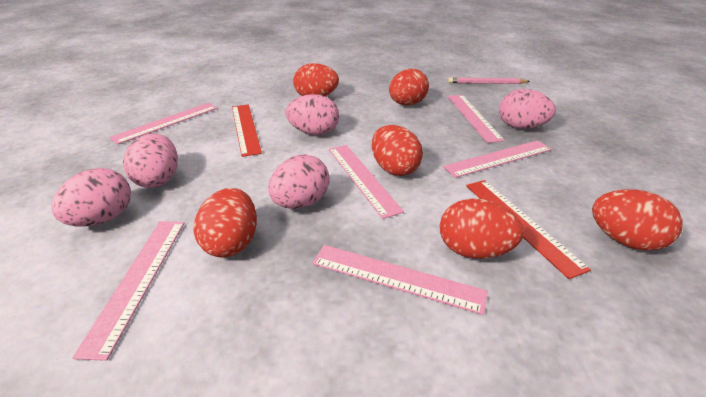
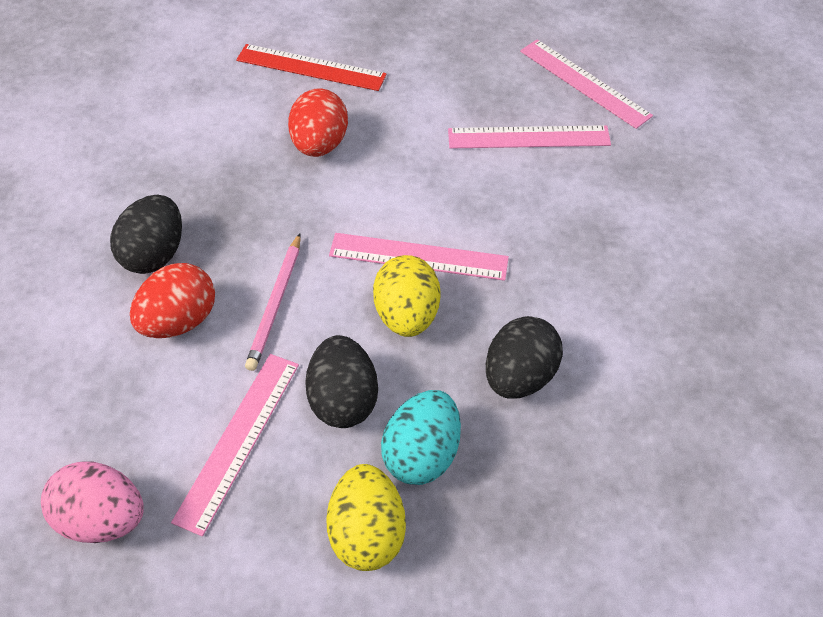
black egg: none = 0 -> [110,195,182,274] [305,335,378,428] [486,316,563,398] = 3
pink egg: [52,168,131,227] [123,133,178,188] [268,154,330,209] [286,94,339,135] [499,89,555,129] = 5 -> [41,462,144,543] = 1
pink ruler: [72,221,184,361] [109,103,217,145] [312,245,488,315] [329,145,404,219] [443,140,552,178] [448,95,505,143] = 6 -> [171,354,299,536] [329,233,509,281] [448,125,611,148] [520,39,653,129] = 4
red egg: [194,188,257,257] [293,63,339,96] [372,125,423,176] [389,68,429,105] [440,199,524,259] [592,189,683,251] = 6 -> [130,263,215,338] [288,88,348,157] = 2
red ruler: [232,104,262,157] [466,180,591,279] = 2 -> [236,44,387,91] = 1
turquoise egg: none = 0 -> [381,390,461,485] = 1
yellow egg: none = 0 -> [326,464,406,571] [373,255,441,337] = 2

